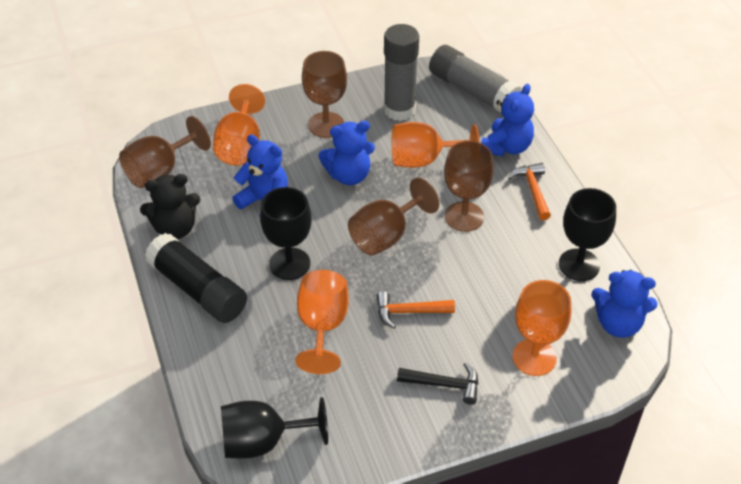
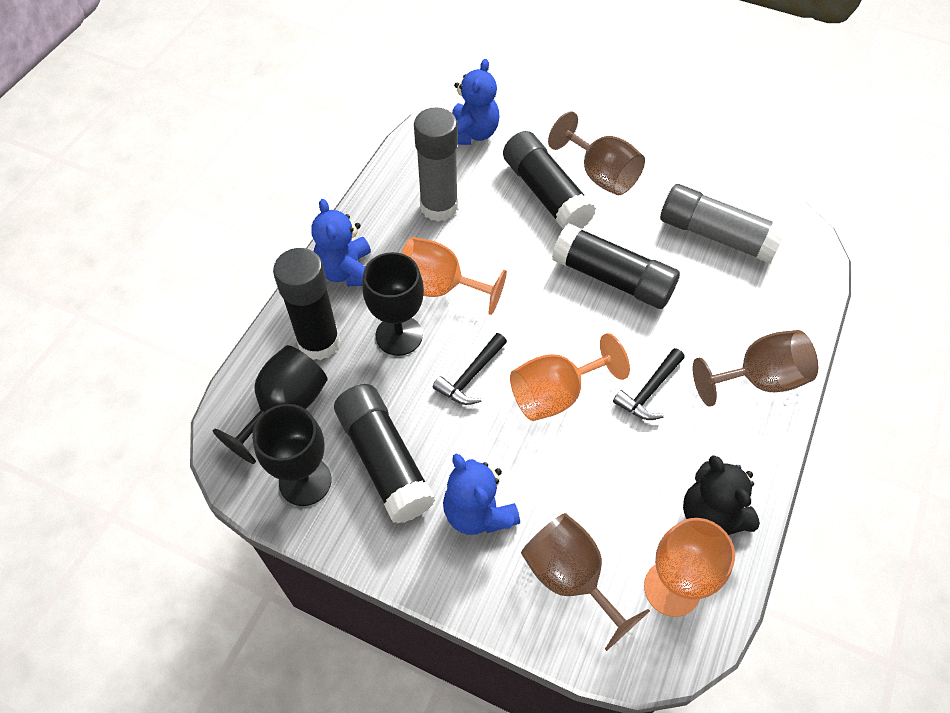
black glue stick: [145,233,247,323] = 1 -> [273,248,340,360] [334,384,435,524] [503,131,596,229] [552,223,680,309] = 4
black hammer: [397,362,478,405] = 1 -> [433,333,507,405] [613,348,685,420] = 2
blue teddy bear: [232,134,288,216] [318,121,375,185] [481,84,534,156] [591,270,658,338] = 4 -> [311,199,371,286] [443,454,520,535] [452,59,500,145] = 3
brown goblet: [119,116,211,188] [302,51,347,138] [348,177,439,255] [444,141,494,232] = 4 -> [521,513,650,651] [548,111,645,195] [693,330,818,407] = 3
orange goblet: [213,84,265,166] [296,270,349,374] [392,122,479,168] [512,280,571,376] = 4 -> [401,237,507,315] [510,333,630,421] [644,518,735,617] = 3
orange hammer: [377,291,455,329] [509,163,551,220] = 2 -> none = 0

